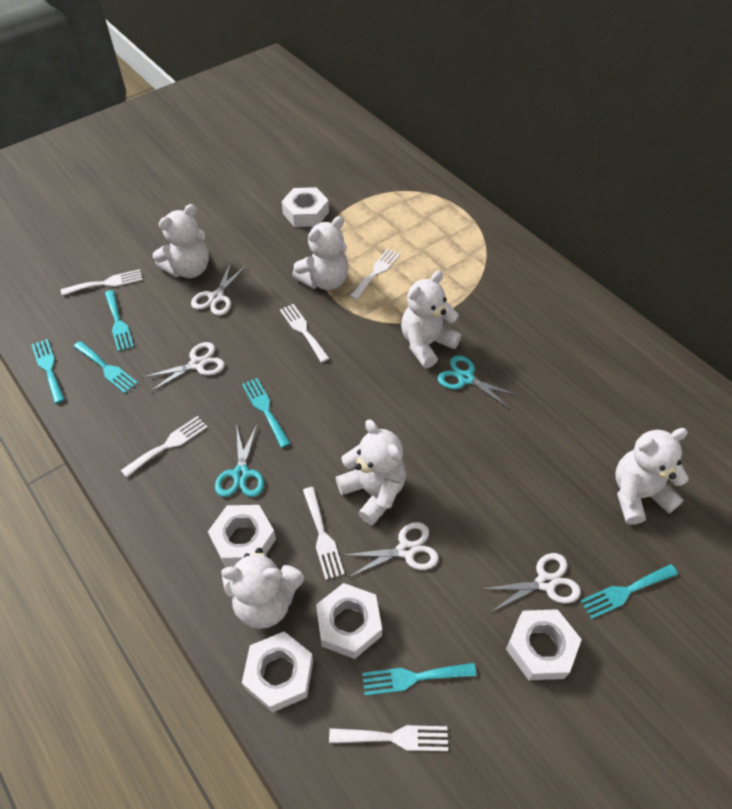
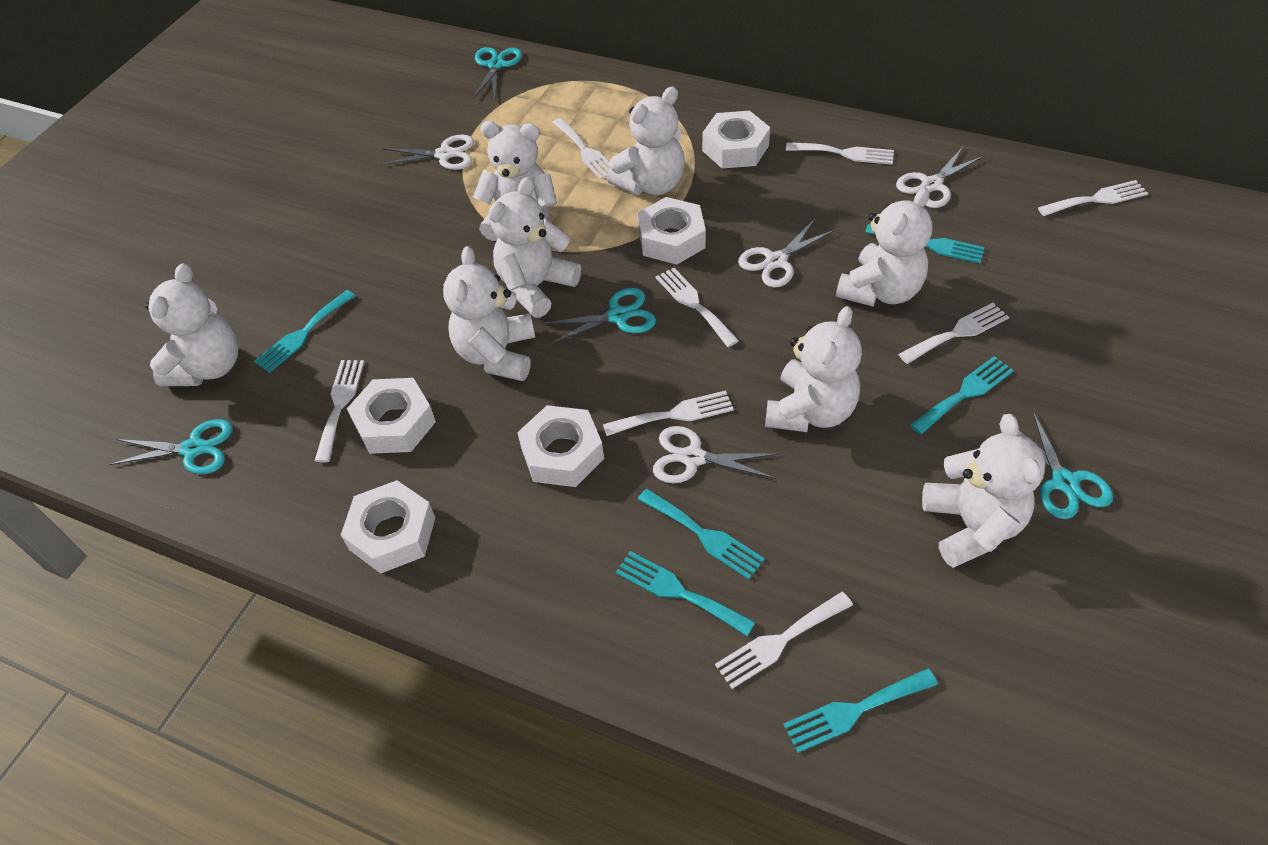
turquoise scissors: [215,424,264,497] [438,355,519,409] = 2 -> [109,419,233,474] [473,47,522,99] [542,288,656,345] [1018,410,1113,519] = 4
white fork: [61,269,142,296] [121,416,207,478] [280,304,330,363] [303,487,345,580] [329,725,448,751] [350,249,400,300] = 6 -> [315,360,364,462] [552,118,610,180] [603,390,734,436] [656,268,739,347] [715,592,853,689] [786,142,894,165] [898,303,1009,364] [1038,180,1148,216] = 8
white teddy bear: [153,204,209,278] [221,548,304,629] [292,216,349,290] [336,419,406,526] [401,270,461,368] [615,428,689,525] = 6 -> [145,263,239,386] [443,246,535,381] [473,121,557,241] [488,177,581,318] [607,87,685,195] [765,306,862,432] [836,188,932,306] [922,414,1045,568] = 8

